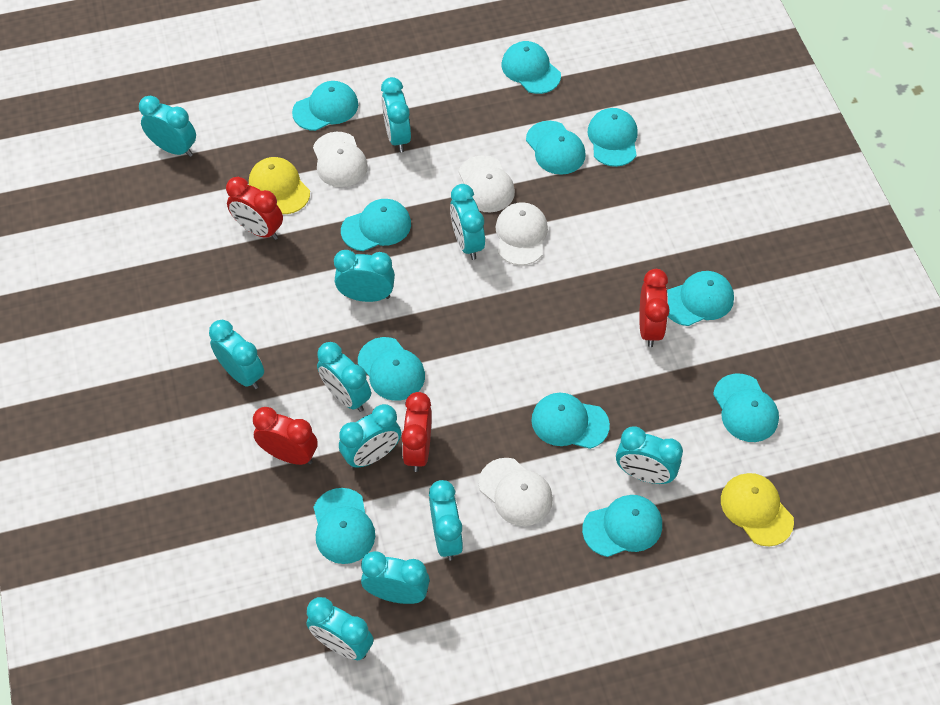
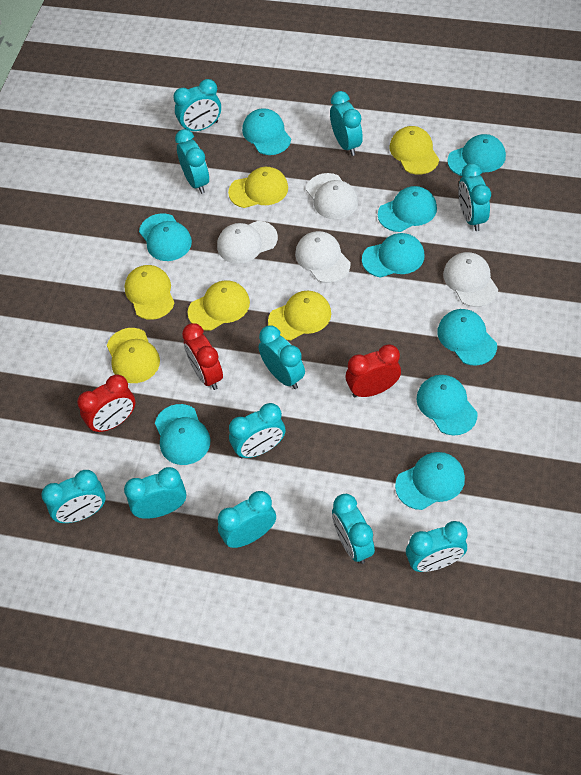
red clock: [226,177,283,240] [253,407,318,465] [401,392,432,472] [639,269,670,347] = 4 -> [77,375,136,433] [182,323,223,390] [346,344,401,397] = 3
turquoise cap: [292,81,358,131] [313,488,375,564] [341,199,411,251] [358,337,425,401] [502,41,561,94] [526,121,586,175] [531,393,610,449] [582,495,662,557] [588,108,638,167] [667,271,734,326] [713,373,779,442] = 11 -> [139,213,192,261] [155,404,210,465] [242,108,291,155] [362,233,425,278] [378,186,437,232] [395,452,465,510] [416,375,478,435] [437,309,497,366] [447,134,506,176] = 9
yellow cap: [249,157,310,214] [721,473,794,546] = 2 -> [107,328,160,383] [125,265,175,320] [188,280,250,331] [228,167,288,208] [268,291,331,340] [390,126,439,174] = 6

